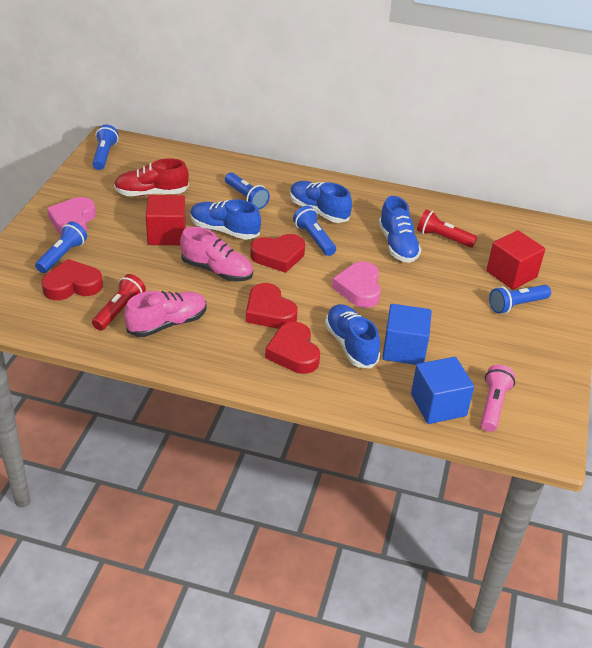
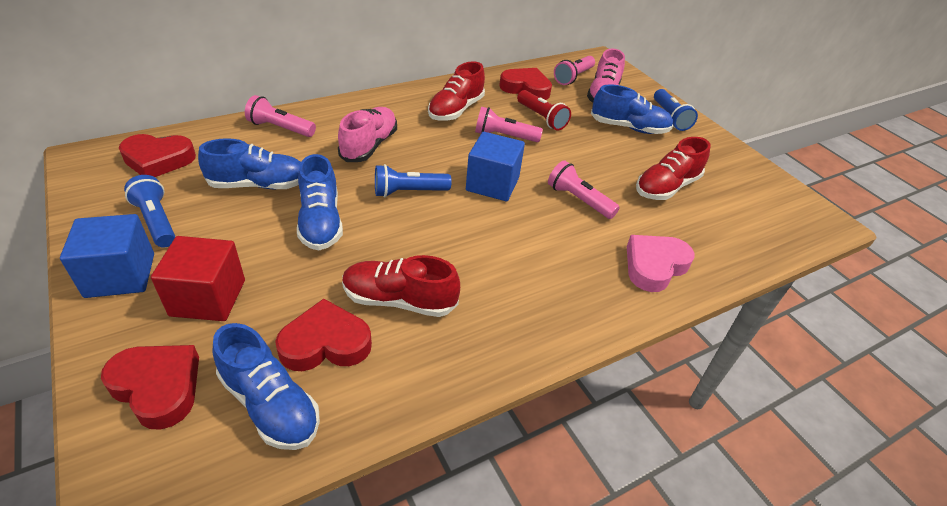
blue flashlight: [35,221,87,273] [92,125,118,170] [225,172,270,210] [293,206,336,256] [489,285,551,314] = 5 -> [124,175,175,247] [375,164,451,197] [654,89,698,131] = 3
pink flashlight: [481,365,515,432] = 1 -> [245,95,316,137] [475,107,543,142] [548,160,620,219] [554,56,595,85] = 4
pink heart: [47,197,96,235] [332,261,381,308] = 2 -> [627,235,695,292] = 1
red cube: [146,195,186,245] [486,230,545,290] = 2 -> [151,236,245,321] = 1
red flashlight: [92,274,146,331] [417,209,477,248] = 2 -> [517,90,571,131] = 1
red shoe: [114,158,189,196] = 1 -> [342,255,460,317] [428,61,485,121] [636,137,710,200] = 3

